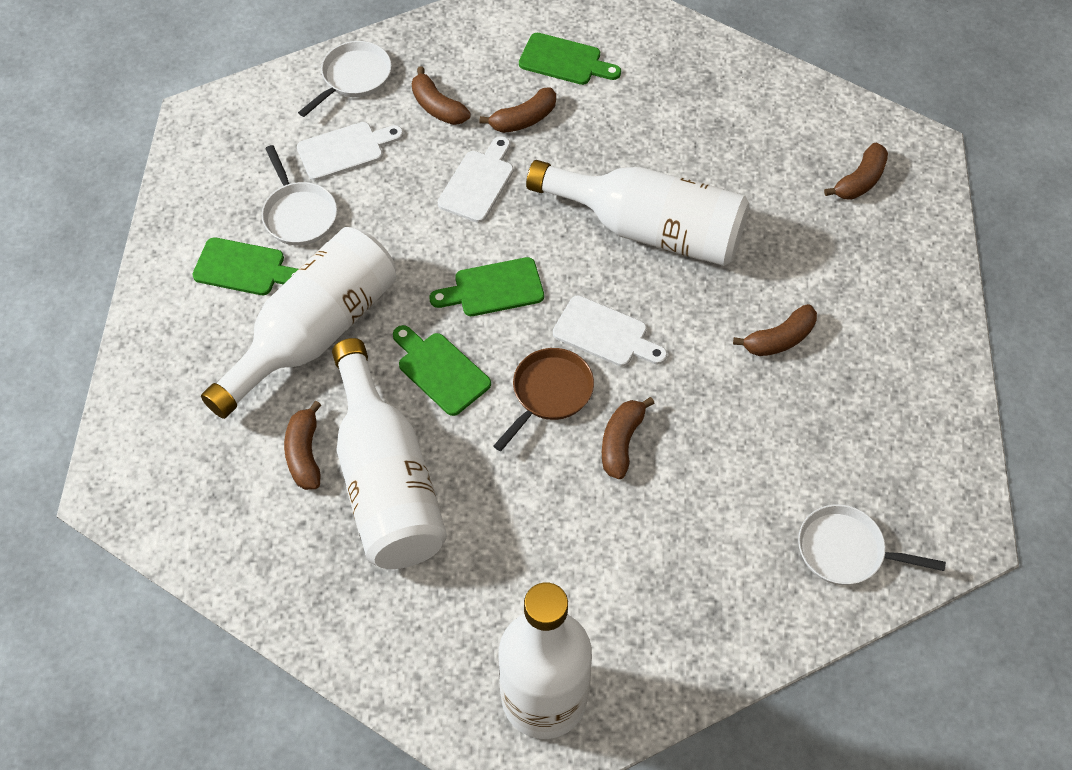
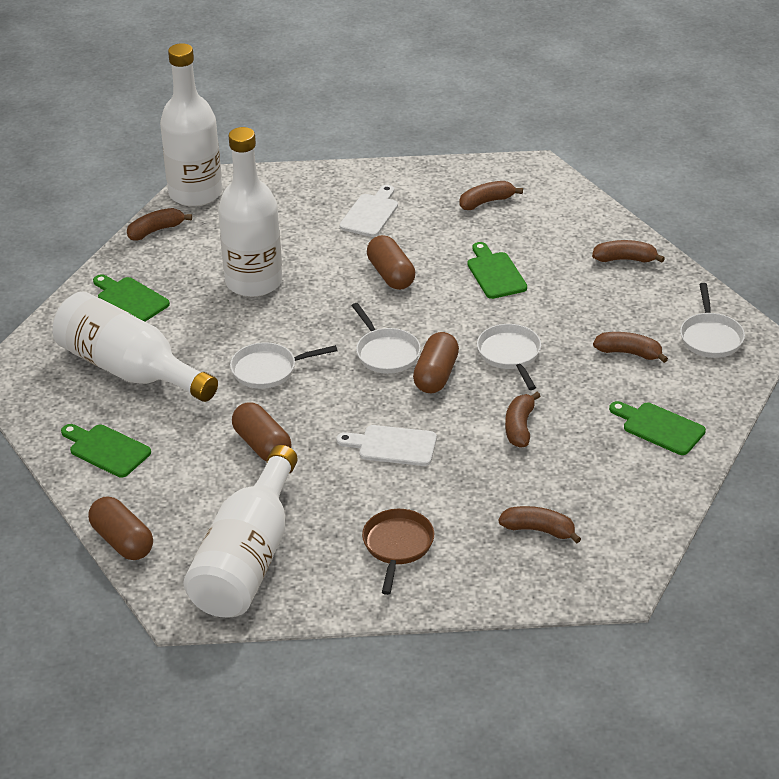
brown capsule: none = 0 -> [88,496,153,560] [232,402,291,461] [367,235,415,290] [413,332,459,393] = 4
white cutting board: [297,122,403,181] [438,136,513,223] [553,295,667,367] = 3 -> [337,425,437,466] [339,185,398,237] = 2
white pan: [262,145,337,245] [298,41,392,117] [798,504,946,585] = 3 -> [230,342,337,389] [351,303,421,374] [477,324,541,390] [680,283,745,358] = 4

